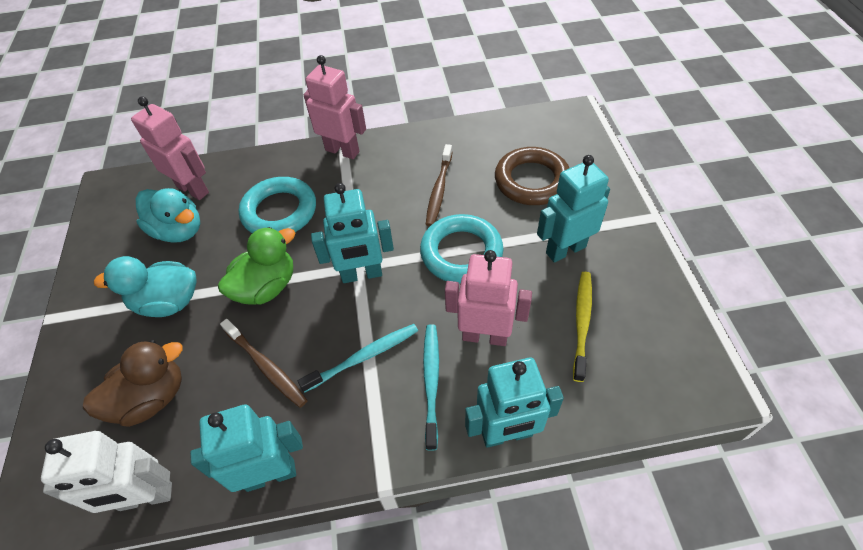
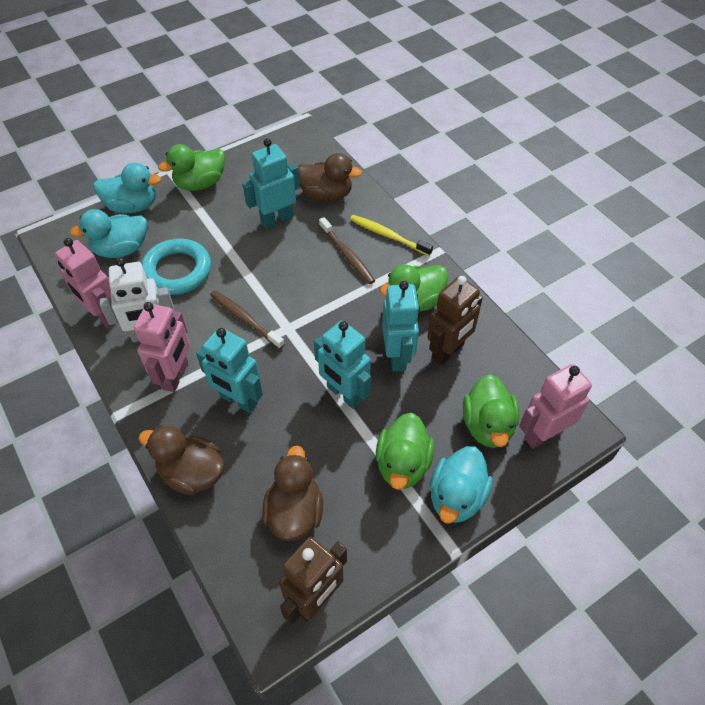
brown duck: [83,340,182,427] = 1 -> [138,426,225,495] [262,446,323,541] [298,153,362,202] = 3
brown ring: [495,147,569,205] = 1 -> none = 0
brown robot: none = 0 -> [279,537,347,625] [427,276,483,365] = 2
green duck: [218,227,295,305] = 1 -> [158,144,225,191] [376,413,434,490] [380,264,448,312] [463,374,519,448] = 4
turquoise duck: [94,256,197,317] [136,188,201,243] = 2 -> [70,209,147,258] [94,163,162,213] [430,446,492,524] = 3
turquoise ring: [239,177,316,233] [420,214,503,284] = 2 -> [141,239,211,295] = 1
turquoise toothbrush: [298,324,418,393] [423,324,439,451] = 2 -> none = 0

